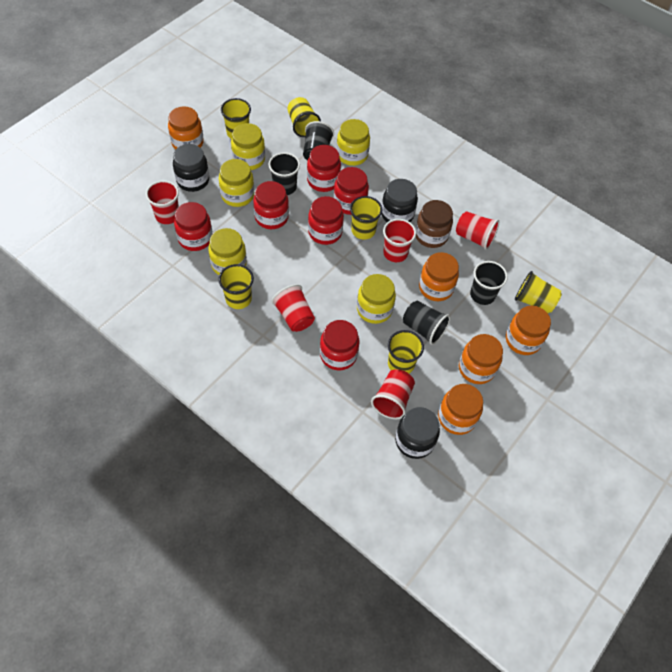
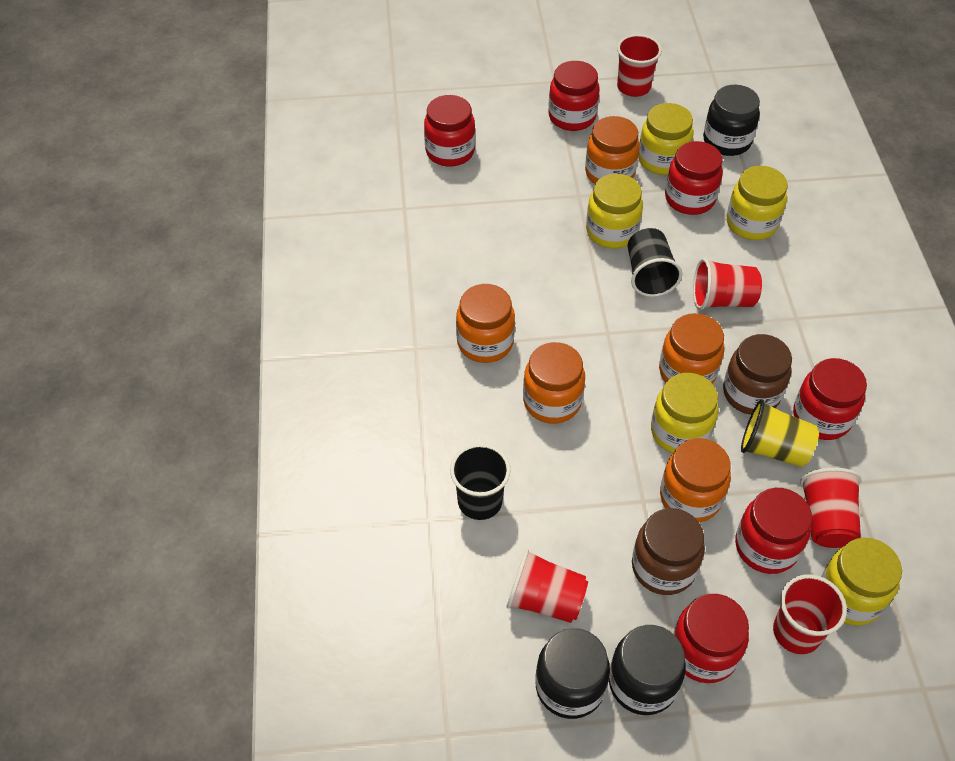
black cup: [268,152,300,195] [303,121,334,161] [403,301,450,345] [470,261,508,305] = 4 -> [450,444,511,520] [628,228,682,297] = 2
brown jar: [415,200,453,248] = 1 -> [632,508,705,595] [723,334,792,415] = 2
yellow cup: [218,264,254,309] [221,98,251,139] [287,97,321,137] [350,196,382,240] [388,330,424,374] [515,271,562,313] = 6 -> [741,399,819,467] = 1

